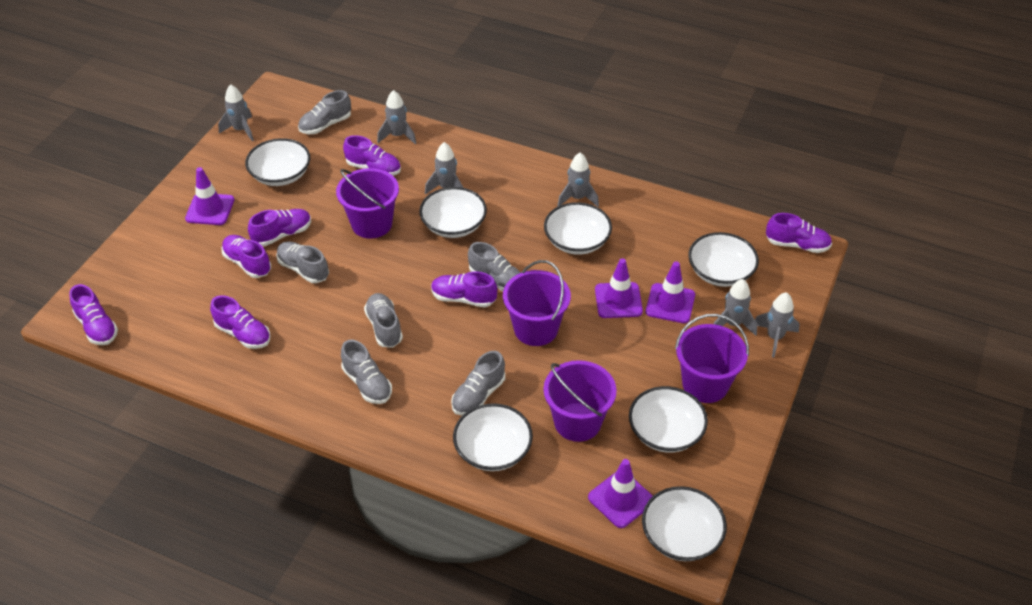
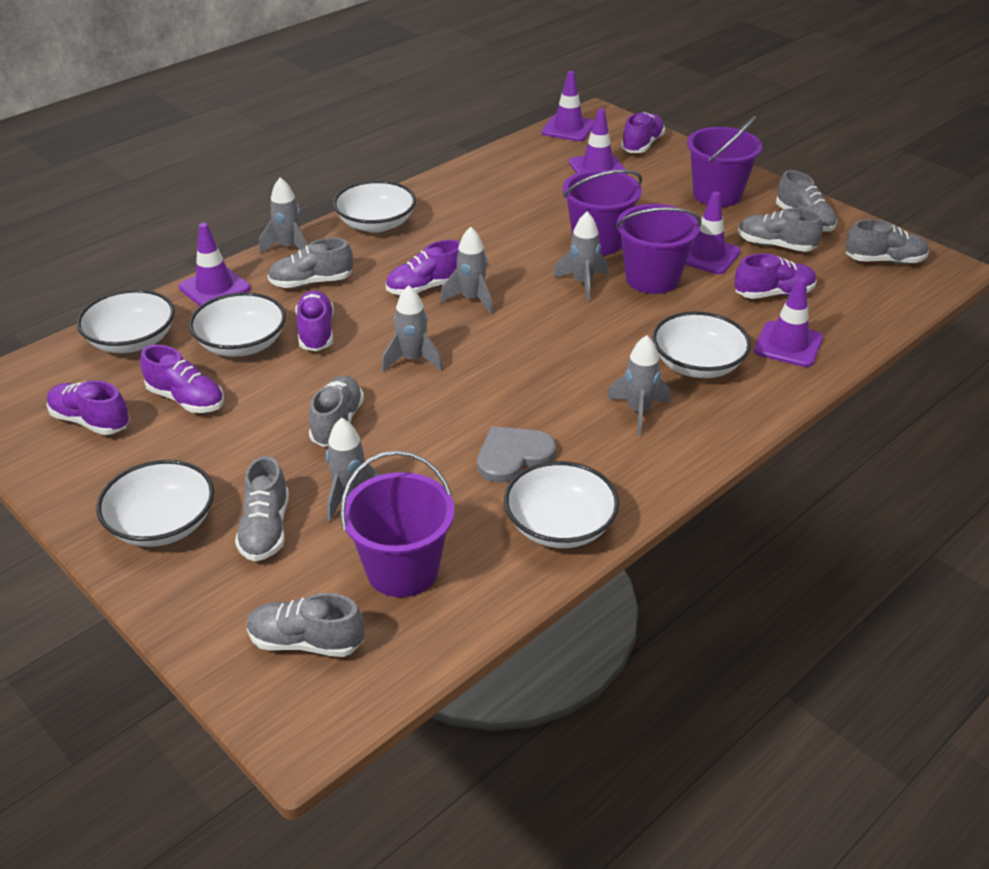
grey heart: none = 0 -> [477,426,556,482] = 1
grey shoe: [276,241,329,283] [298,90,351,134] [341,340,392,404] [364,293,403,348] [451,351,505,416] [468,242,521,291] = 6 -> [235,456,289,561] [247,593,364,657] [268,238,353,288] [309,375,364,447] [738,208,823,252] [776,170,837,232] [845,219,929,264] = 7
purple shoe: [69,284,118,345] [210,296,271,349] [222,235,271,278] [248,209,311,246] [343,135,401,176] [431,271,497,307] [766,213,832,253] = 7 -> [47,380,130,435] [140,345,224,413] [295,290,334,351] [386,240,460,295] [621,112,665,153] [734,253,817,299] = 6
purple traffic cone: [185,167,234,225] [588,459,653,528] [595,258,643,318] [646,261,695,323] = 4 -> [179,223,251,306] [542,71,594,141] [569,108,627,175] [685,192,741,274] [754,277,823,367] = 5
white bowl: [245,138,310,186] [419,187,487,238] [453,403,533,471] [544,202,612,255] [629,386,708,453] [642,486,727,561] [688,232,759,287] = 7 -> [77,289,175,353] [96,460,214,547] [189,292,286,357] [333,180,416,233] [504,461,619,548] [652,311,751,378] = 6

